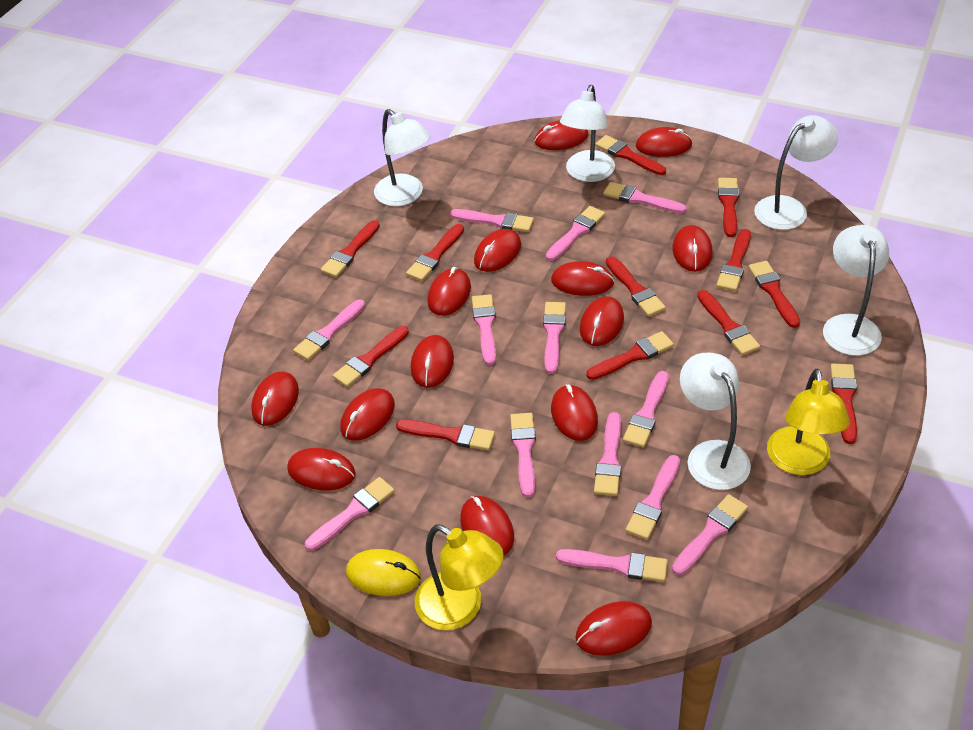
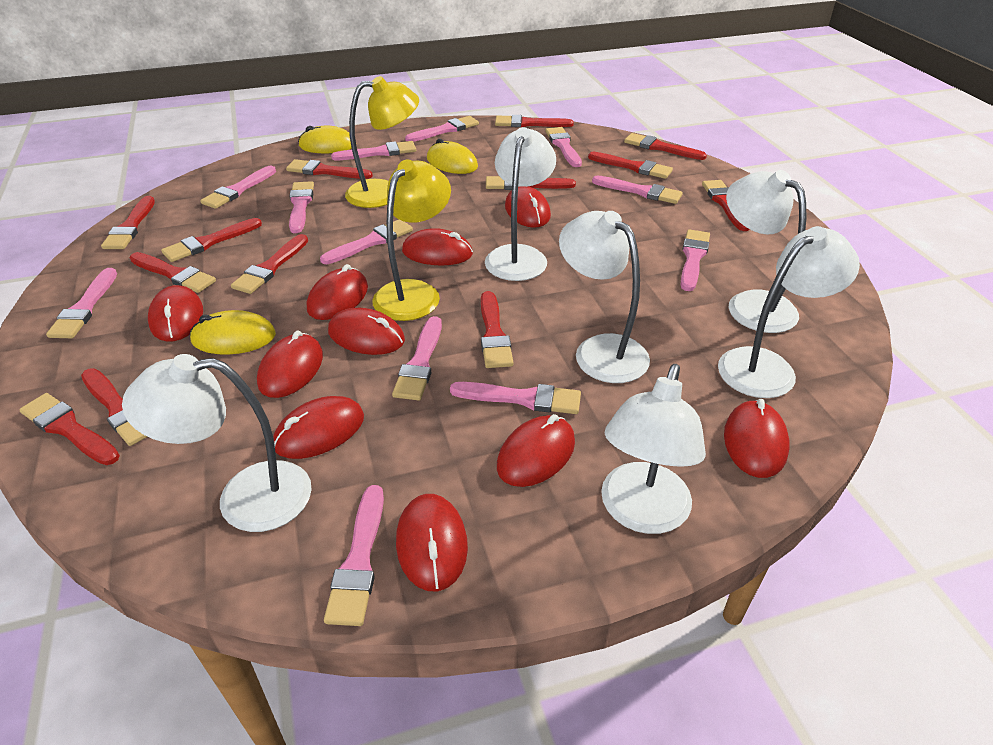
pink brush: [293,299,365,360] [305,477,395,551] [450,209,534,232] [472,294,496,365] [510,413,536,498] [543,302,566,374] [546,206,605,261] [556,549,668,582] [594,412,621,496] [603,182,687,213] [623,371,669,448] [625,455,680,540] [672,494,748,575] = 13 -> [46,268,117,338] [200,166,276,209] [289,181,314,233] [320,220,413,264] [324,485,384,626] [331,141,416,160] [392,316,442,400] [405,116,479,142] [450,382,581,414] [545,127,582,167] [592,175,683,204] [681,229,710,291] = 12
red brush: [321,220,380,277] [333,326,409,387] [396,419,495,450] [406,224,464,281] [586,331,674,380] [595,135,666,175] [606,256,666,317] [697,290,760,355] [716,229,751,291] [718,178,739,237] [748,261,800,328] [830,363,857,444] = 12 -> [19,393,120,465] [81,368,147,446] [101,196,155,249] [130,252,216,293] [161,218,262,262] [231,234,308,294] [286,159,373,179] [481,291,514,368] [486,176,576,190] [495,115,574,127] [588,152,673,179] [624,133,707,160] [702,180,750,231] = 13
red mouse: [251,371,299,426] [287,448,356,490] [340,388,395,441] [411,335,454,388] [427,267,471,316] [460,496,514,556] [474,229,521,272] [534,120,589,150] [551,261,614,296] [551,385,598,441] [575,601,652,656] [580,296,624,346] [636,127,692,157] [672,225,713,272] = 14 -> [148,285,203,342] [257,331,323,398] [273,396,364,459] [307,264,368,320] [328,308,405,355] [396,494,468,592] [402,228,473,265] [497,414,575,487] [505,186,551,228] [724,399,789,478] = 10
white lamp: [374,109,431,206] [560,85,615,182] [680,353,751,490] [754,115,838,230] [823,225,889,356] = 5 -> [122,354,312,532] [485,127,556,281] [559,211,650,383] [601,364,706,534] [718,226,860,398] [726,170,806,333] = 6
yellow mouse: [346,549,421,596] = 1 -> [190,310,276,355] [298,126,352,154] [427,139,478,174] = 3

